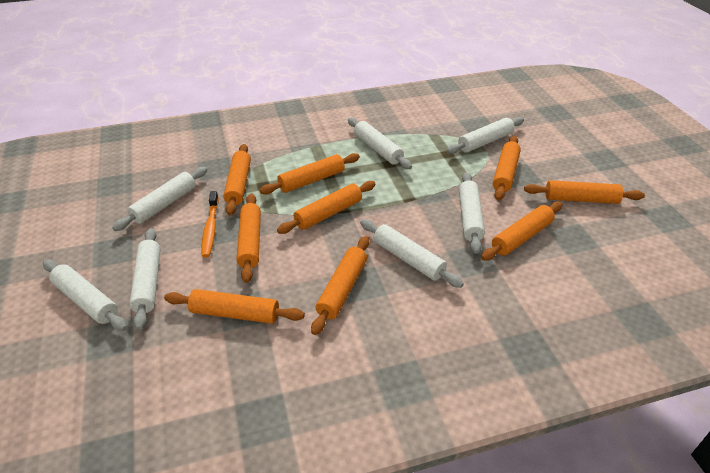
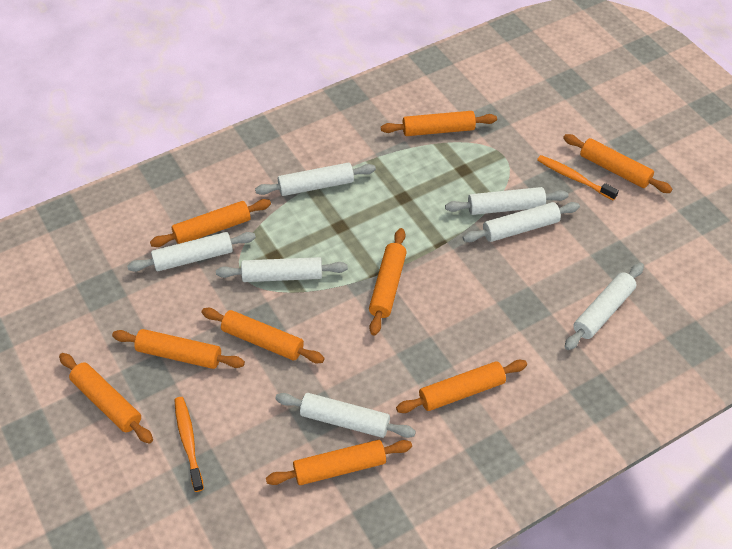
orange toothbrush: [201,191,219,257] = 1 -> [174,397,204,492] [537,155,619,201] = 2

